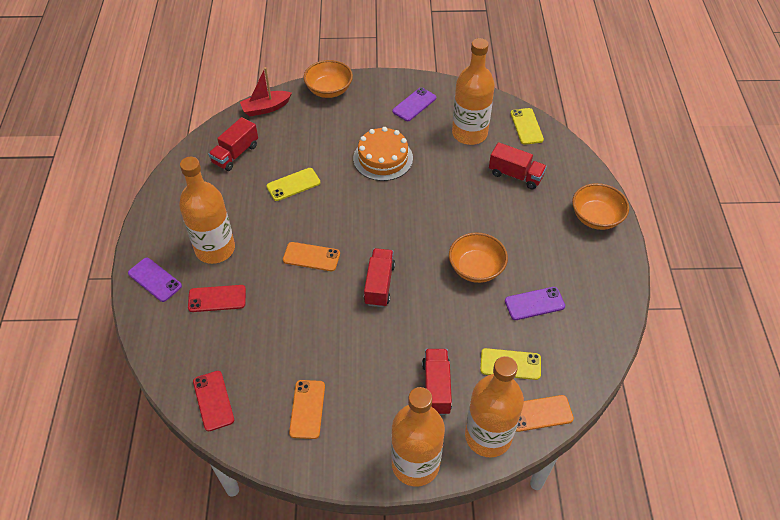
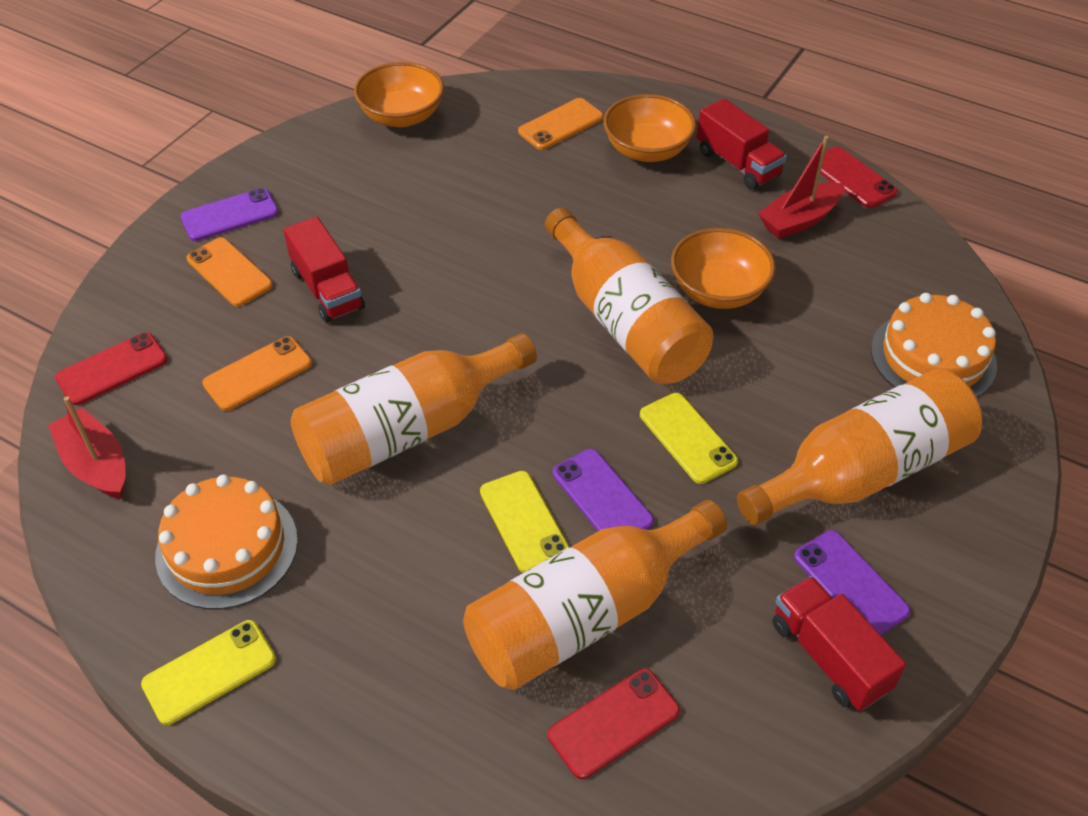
orange cake: [353,127,413,181] = 1 -> [155,474,298,609] [871,293,997,397] = 2
red boat: [240,67,292,117] = 1 -> [48,396,126,499] [758,136,845,239] = 2
red phone: [188,285,246,312] [193,371,234,431] = 2 -> [55,332,168,405] [548,669,680,779] [810,146,898,208] = 3
red truck: [208,117,258,171] [364,248,395,307] [422,349,452,415] [489,142,547,189] = 4 -> [283,217,365,323] [697,98,787,190] [772,576,906,711] = 3

